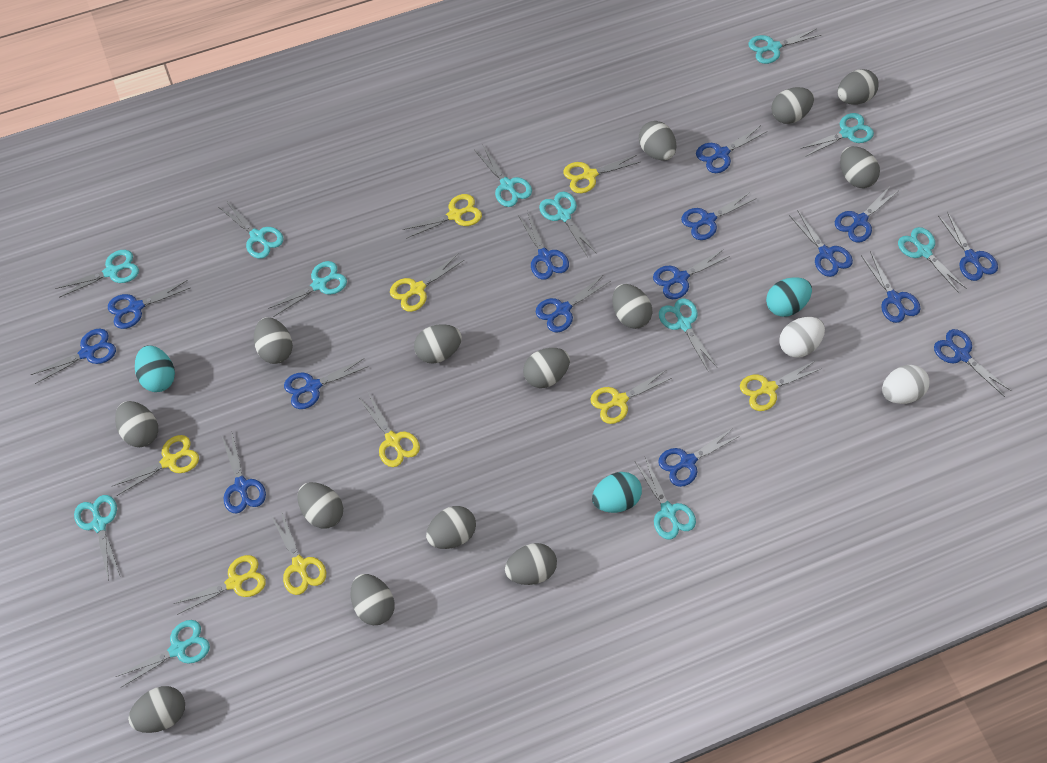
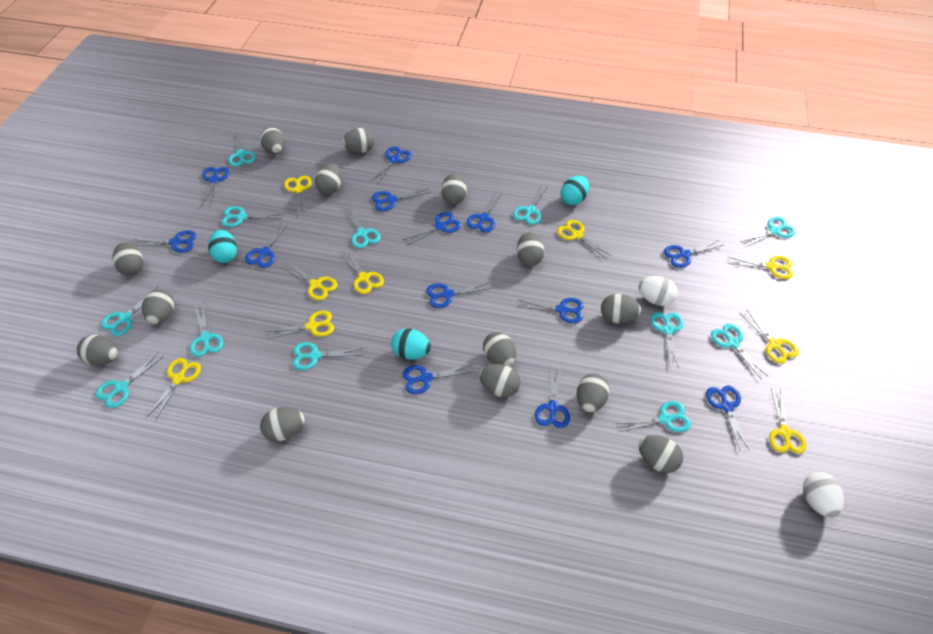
blue scissors: [31,329,116,384] [108,280,191,329] [221,433,266,513] [284,358,369,409] [518,211,569,280] [536,275,609,333] [653,249,730,299] [658,428,740,487] [681,192,755,240] [696,126,766,173] [789,210,853,277] [835,185,898,242] [861,251,921,323] [934,329,1011,397] [938,212,998,281] = 15 -> [134,230,196,253] [202,167,230,207] [245,223,288,268] [371,147,411,184] [372,188,431,211] [402,364,474,394] [403,212,461,245] [426,283,492,308] [466,191,503,233] [519,298,584,323] [535,366,570,428] [663,240,723,268] [706,385,750,451] = 13

